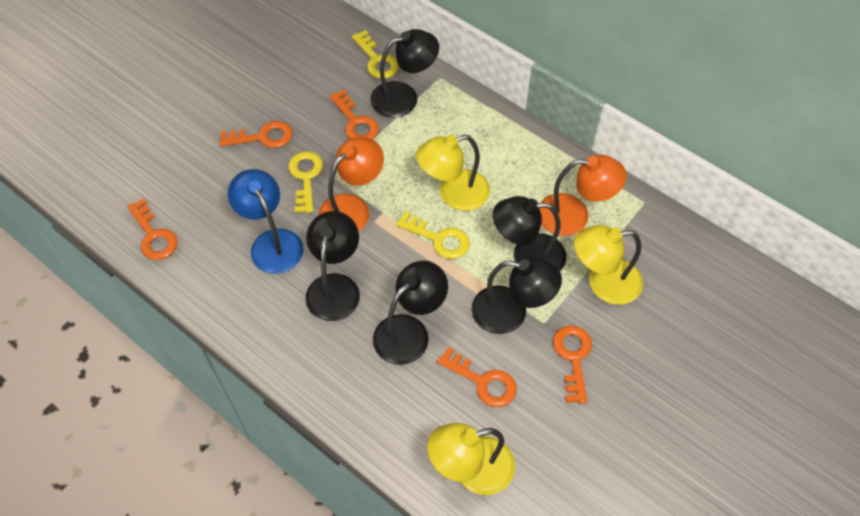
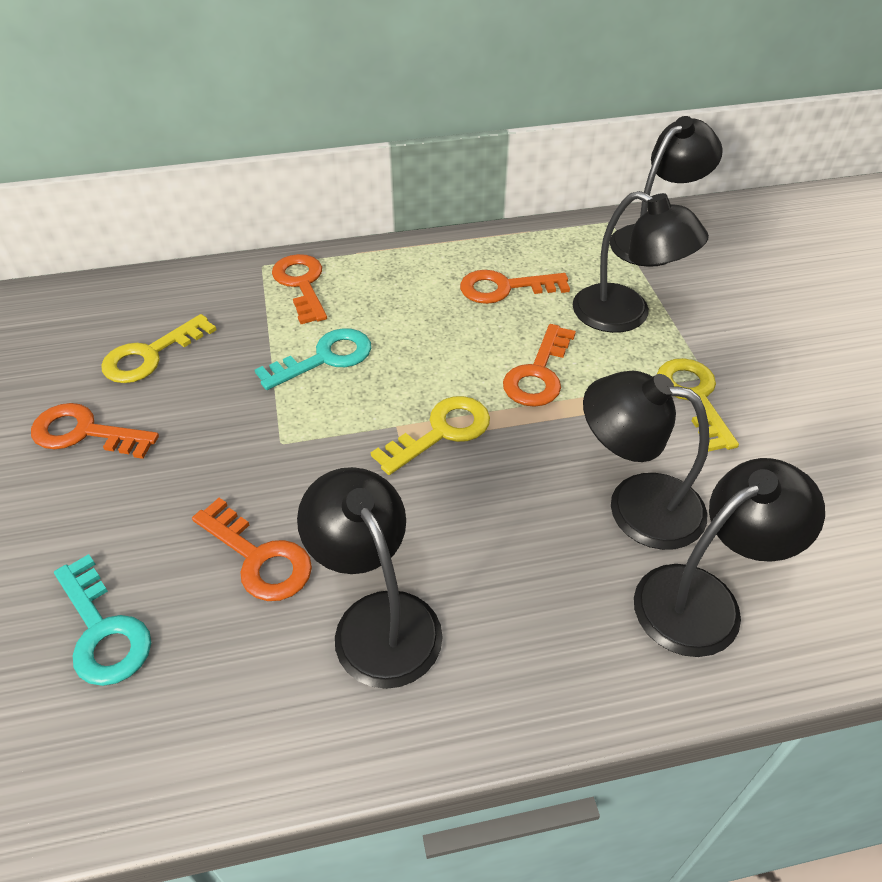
blue lamp: [228,169,304,274] = 1 -> none = 0
orange lamp: [318,137,384,232] [539,154,627,236] = 2 -> none = 0
turquoise key: none = 0 -> [54,554,151,686] [255,328,371,390] = 2
yellow lamp: [416,135,490,211] [427,423,515,495] [574,225,643,305] = 3 -> none = 0

